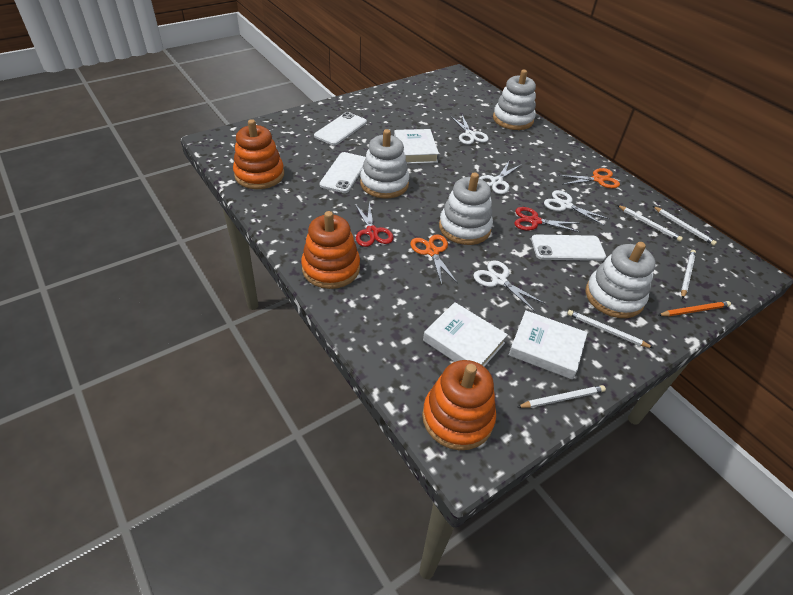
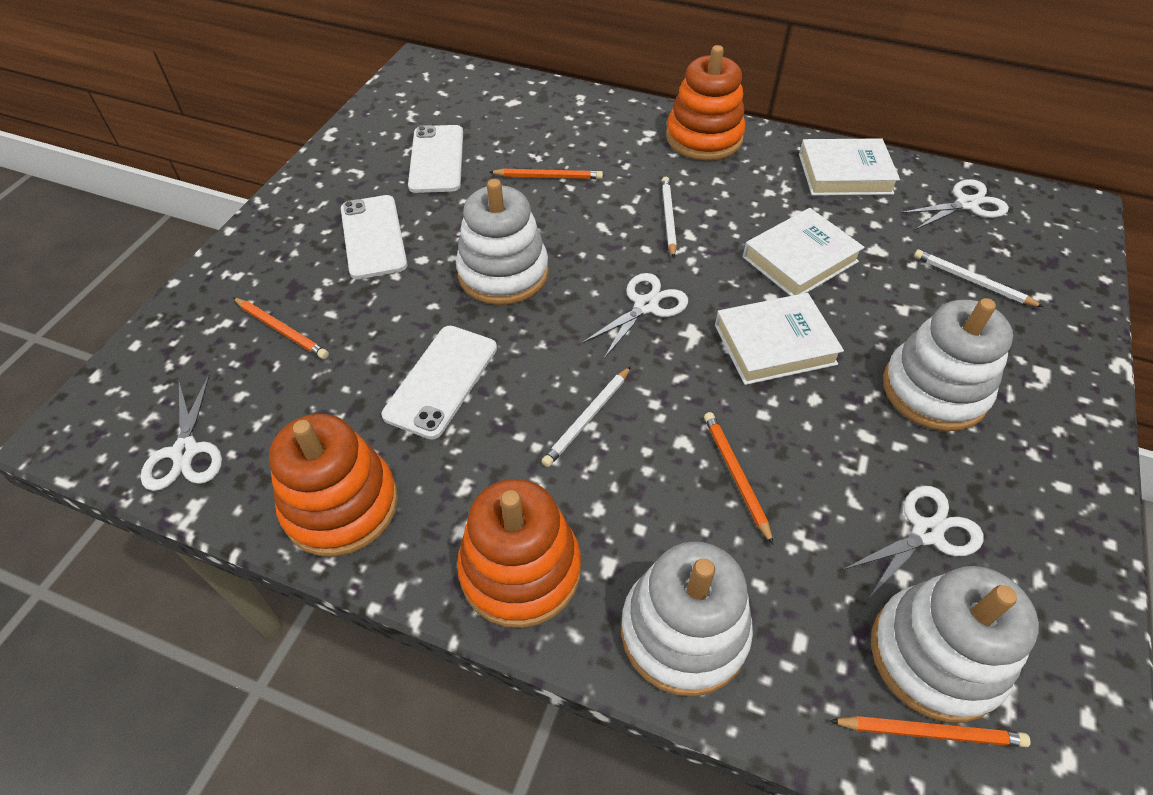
orange pencil: [659,301,731,317] = 1 -> [233,297,329,359] [489,169,603,179] [704,412,774,545] [829,716,1031,747] = 4
orange scissors: [410,234,458,285] [558,168,620,188] = 2 -> none = 0
red scissors: [355,201,394,247] [515,207,581,233] = 2 -> none = 0
white pencil: [517,385,606,408] [567,310,653,348] [617,205,683,242] [653,206,717,246] [681,250,696,299] = 5 -> [541,366,631,467] [662,177,677,259] [914,250,1043,307] = 3

